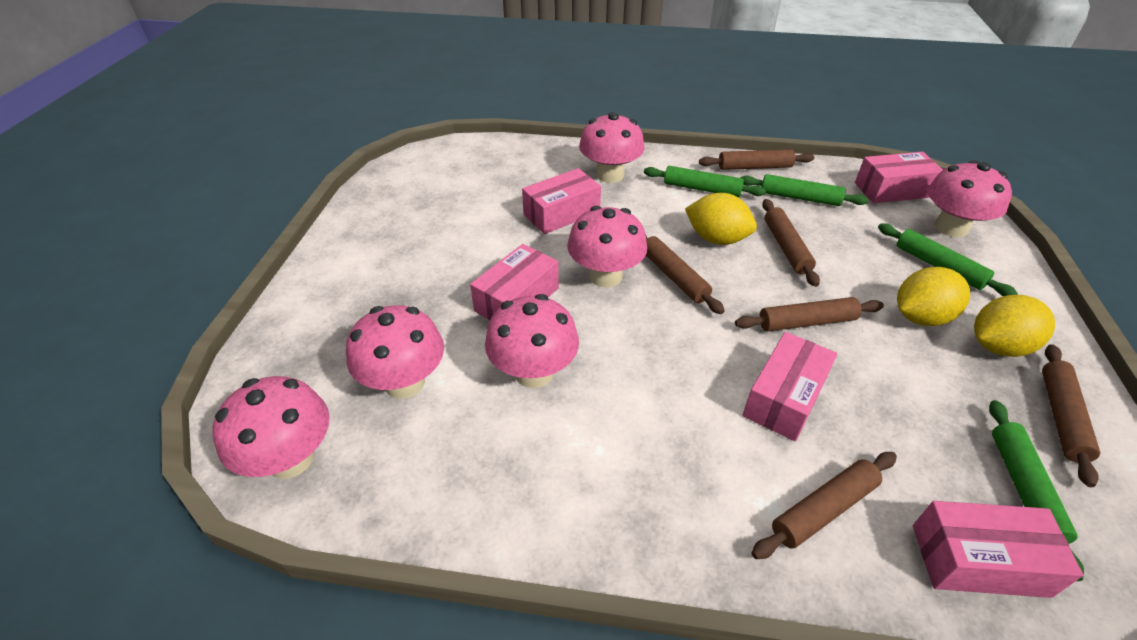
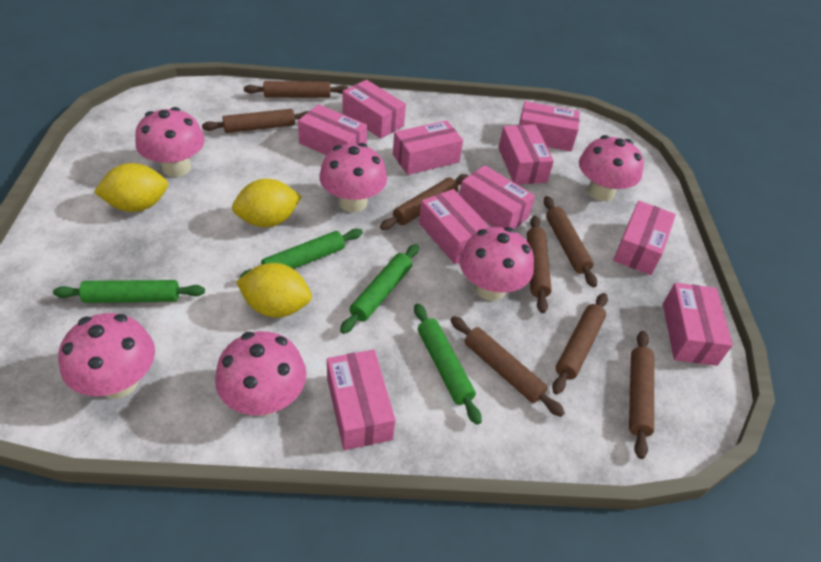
brown rolling pin: [645,234,725,314] [699,149,815,170] [735,297,884,331] [752,452,897,559] [762,199,820,287] [1042,344,1100,487] = 6 -> [202,109,309,133] [244,81,349,98] [380,174,468,230] [451,316,565,417] [527,216,552,313] [544,196,597,288] [552,293,608,395] [629,331,654,459] = 8
pink box: [470,244,559,320] [522,168,601,234] [743,332,837,441] [855,152,943,203] [913,501,1083,598] = 5 -> [298,104,367,155] [327,350,395,450] [342,80,406,139] [393,120,463,175] [419,189,491,264] [459,165,535,229] [498,125,554,184] [519,101,580,152] [613,201,676,275] [663,283,733,366] = 10

